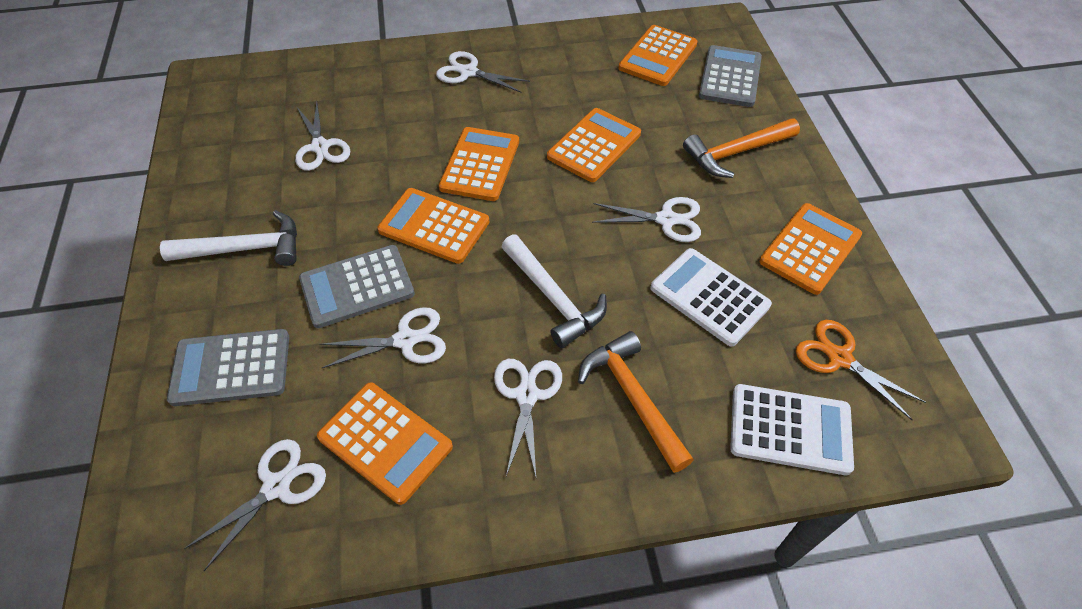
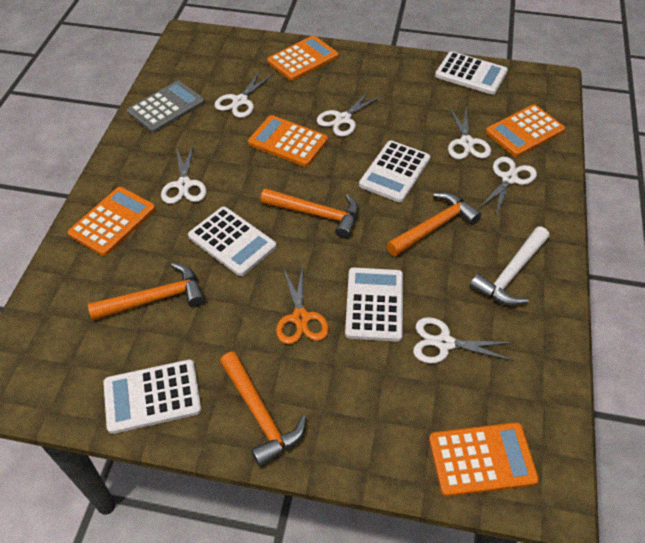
grey calculator: [167,329,289,406] [299,245,415,328] [699,45,762,107] = 3 -> [127,81,205,133] = 1
orange calculator: [317,383,453,505] [378,188,489,264] [439,127,519,201] [547,108,641,182] [618,25,698,86] [759,203,862,295] = 6 -> [68,187,156,256] [248,115,328,167] [267,35,338,81] [429,422,539,497] [486,104,565,157] = 5
orange hammer: [578,331,694,473] [683,118,800,178] = 2 -> [88,262,205,321] [220,352,307,467] [261,188,359,239] [386,192,482,257] = 4
white calculator: [650,248,772,346] [730,384,854,475] = 2 -> [103,360,202,434] [188,207,276,276] [345,267,403,342] [359,141,431,203] [435,51,508,95] = 5
white hammer: [160,210,297,266] [501,234,607,348] = 2 -> [469,226,549,306] = 1

